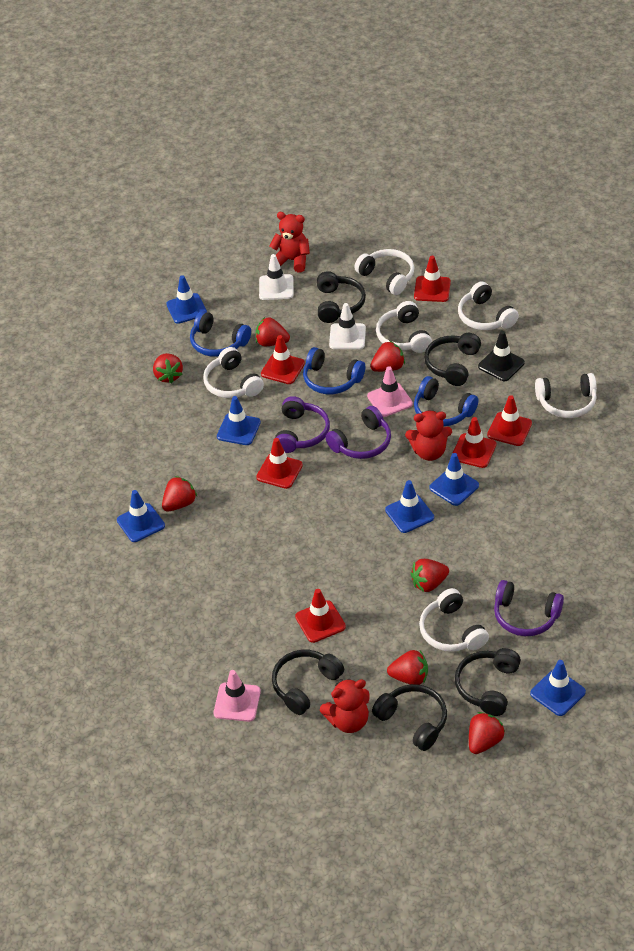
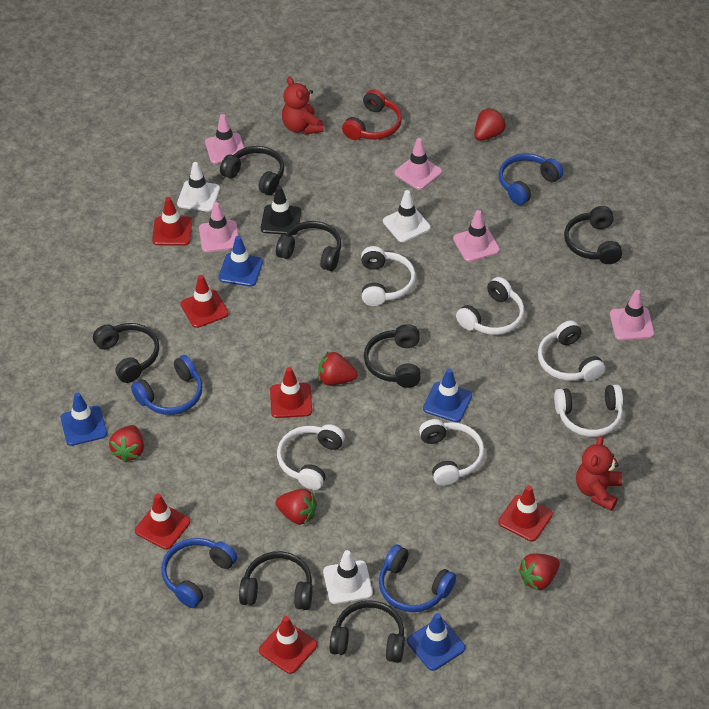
black headphones: [272,650,344,715] [317,271,366,323] [372,684,447,751] [424,333,481,386] [455,648,521,716] = 5 -> [93,323,159,383] [220,146,284,195] [239,551,313,610] [276,221,341,271] [330,601,405,663] [364,324,421,388] [564,206,622,264] = 7
blue headphones: [190,311,251,357] [303,347,365,394] [414,376,479,426] = 3 -> [131,355,203,415] [161,538,237,608] [379,545,456,612] [499,153,563,205] = 4
blue traffic cone: [117,490,165,542] [166,275,207,324] [217,396,261,445] [385,480,434,533] [429,453,479,506] [530,660,586,716] = 6 -> [61,392,107,446] [218,236,263,287] [407,613,465,671] [423,369,472,422] = 4
pink traffic cone: [214,670,261,722] [367,366,413,417] = 2 -> [199,202,238,252] [205,114,246,164] [395,138,442,190] [453,210,500,262] [610,290,654,340] = 5
purple headphones: [275,396,330,453] [325,406,391,459] [494,580,564,636] = 3 -> none = 0
red headphones: none = 0 -> [342,89,402,140] = 1
red strawberry: [153,353,183,384] [162,476,197,512] [255,317,290,346] [370,341,405,372] [387,650,428,685] [410,559,449,592] [469,712,505,754] = 7 -> [109,425,144,463] [275,489,317,525] [318,351,358,385] [474,108,507,141] [518,553,560,591] = 5
red teddy bear: [269,212,310,273] [320,679,370,733] [405,411,452,461] = 3 -> [282,77,324,135] [576,436,622,511] = 2
white traffic cone: [259,254,294,300] [329,303,366,349] = 2 -> [177,162,220,212] [323,550,373,604] [383,190,431,242] = 3

